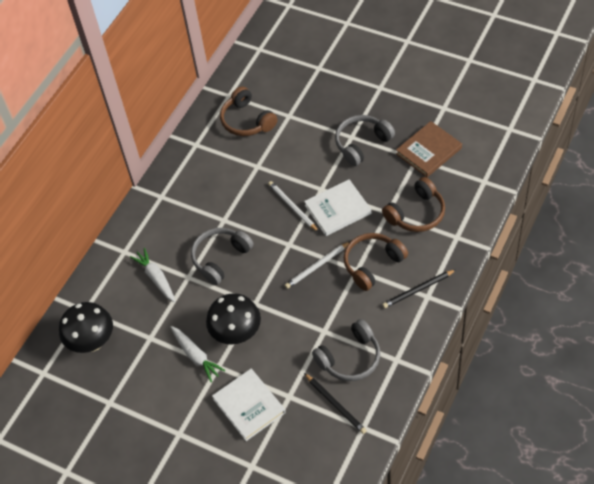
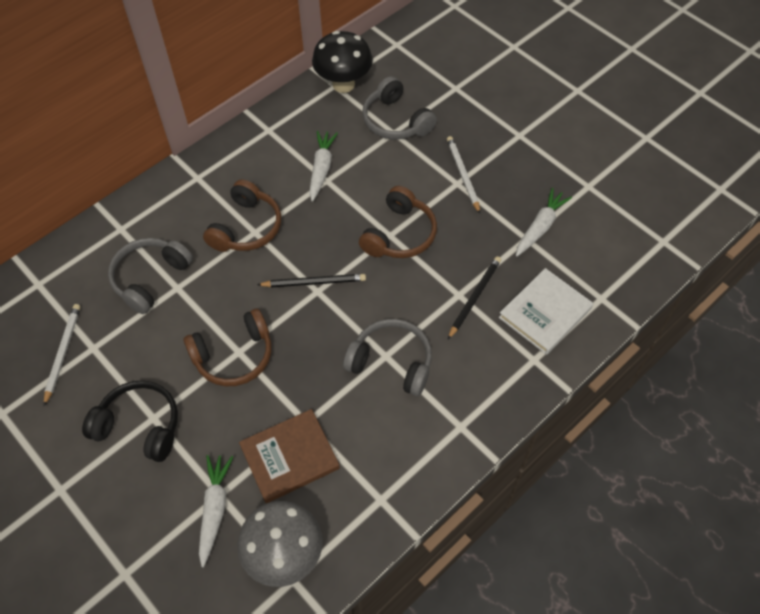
black headphones: none = 0 -> [82,380,178,462] = 1
black mushroom: [59,302,113,353] [206,293,261,345] = 2 -> [312,31,373,93] = 1
grey mushroom: none = 0 -> [237,501,323,587] = 1
white book: [212,369,286,441] [304,179,371,236] = 2 -> [499,268,593,355] = 1
white carrot: [130,248,176,303] [171,326,226,382] = 2 -> [199,455,233,567] [309,131,338,202] [516,188,572,257] = 3

